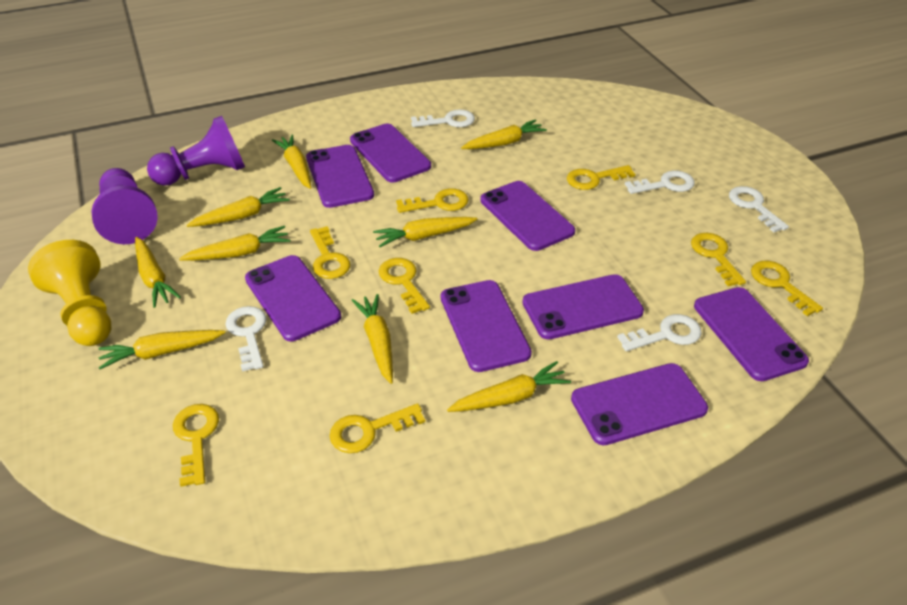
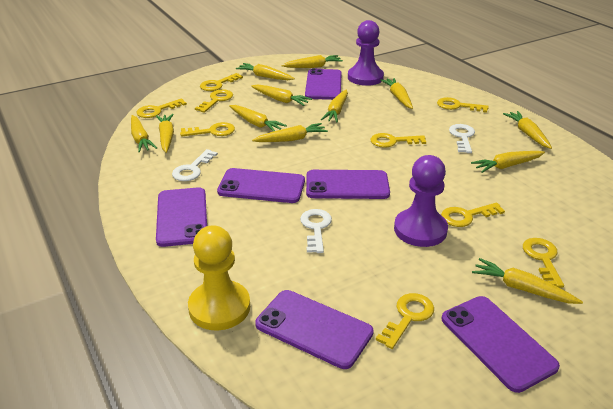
purple phone: [245,255,341,341] [306,145,374,208] [350,124,431,182] [441,280,532,372] [480,181,575,251] [522,274,644,339] [571,363,708,445] [694,287,809,381] = 8 -> [156,187,207,247] [217,168,305,203] [255,290,374,369] [305,68,342,100] [306,170,390,199] [442,296,560,393] = 6
white key: [225,306,267,372] [411,109,475,127] [617,314,702,351] [625,171,695,194] [729,186,789,232] = 5 -> [172,149,218,181] [300,209,332,253] [449,124,475,153] = 3
yellow carrot: [98,330,226,369] [135,237,181,308] [179,226,290,261] [187,187,290,227] [272,135,311,189] [352,294,393,384] [373,217,477,247] [447,361,571,412] [461,119,547,149] = 9 -> [131,115,157,152] [156,114,174,153] [229,105,287,131] [236,63,295,80] [251,85,312,106] [252,123,328,142] [281,55,343,68] [321,90,348,122] [380,78,413,109] [471,151,545,173] [472,258,583,304] [503,111,552,149] = 12
yellow key: [173,404,219,487] [310,226,350,279] [330,403,425,453] [379,258,430,314] [396,188,469,213] [567,165,635,190] [691,233,746,286] [751,261,823,316] = 8 -> [137,99,187,118] [180,122,235,137] [195,89,233,113] [200,73,243,91] [371,133,426,148] [376,293,434,349] [437,97,489,113] [441,203,505,227] [523,238,564,288] = 9

